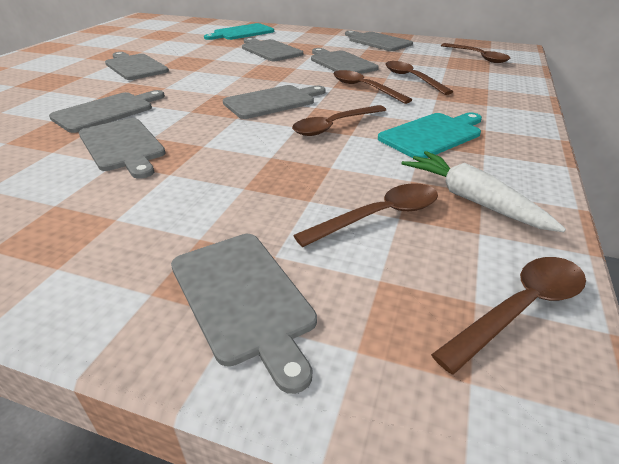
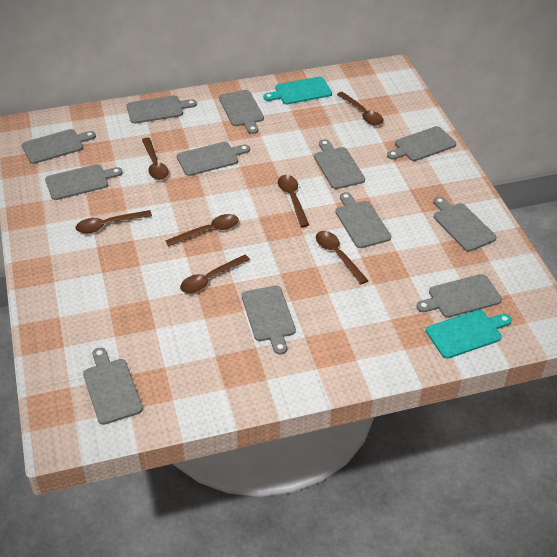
brown spoon: [292,105,386,136] [293,183,438,247] [333,70,412,104] [385,61,453,95] [431,257,586,375] [441,43,510,63] = 6 -> [76,210,152,233] [142,138,169,180] [165,214,239,246] [180,255,250,293] [278,175,309,227] [316,231,368,284] [337,92,383,125] = 7
grey cutting board: [49,90,165,133] [79,118,166,179] [105,52,169,80] [171,234,317,394] [223,85,326,119] [242,38,303,61] [311,48,379,74] [345,31,413,51] = 8 -> [22,129,96,164] [45,164,123,200] [83,347,143,425] [127,95,197,124] [176,142,250,176] [219,90,264,134] [242,286,296,355] [314,139,365,189] [335,192,391,248] [387,126,456,161] [416,274,502,318] [433,197,497,252] = 12
white carrot: [401,151,566,232] = 1 -> none = 0

